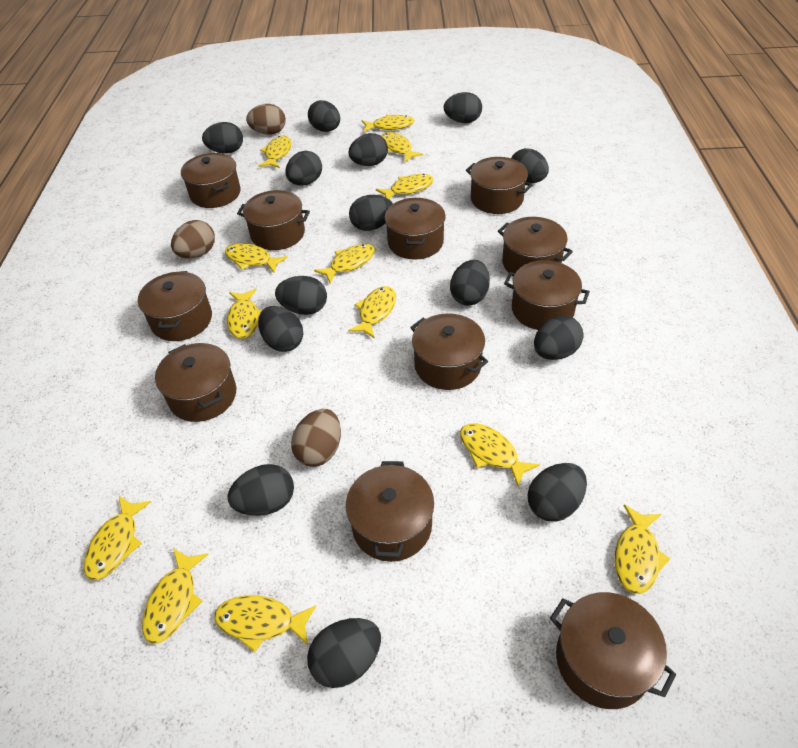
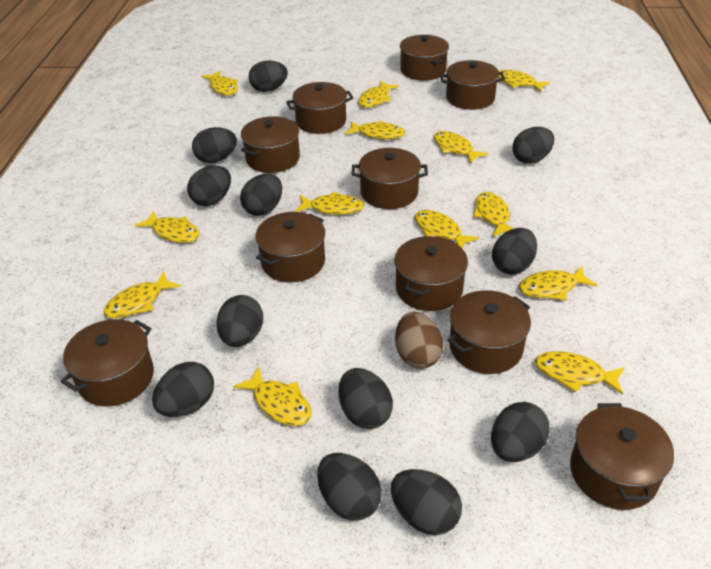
black egg: [202,122,243,153] [227,464,294,516] [258,306,303,352] [275,276,327,315] [285,151,322,186] [307,618,381,688] [308,100,340,132] [349,133,388,166] [349,195,393,231] [444,92,482,123] [450,260,490,306] [511,148,549,183] [528,463,587,522] [534,315,584,360] = 14 -> [152,362,214,417] [187,166,231,206] [192,127,237,163] [216,295,263,347] [240,174,282,216] [249,61,288,92] [317,453,382,520] [339,368,393,429] [391,469,462,535] [491,402,550,462] [492,228,537,275] [512,127,554,164] = 12
brown egg: [171,220,215,258] [246,104,286,135] [291,409,341,467] = 3 -> [395,312,443,369] = 1
brown pot: [138,271,212,341] [155,343,236,422] [181,153,241,208] [237,190,310,250] [346,461,434,562] [385,198,446,260] [410,313,488,390] [466,157,533,214] [498,217,573,273] [504,260,590,330] [550,592,676,709] = 11 -> [61,319,154,407] [241,116,300,173] [255,212,325,282] [286,82,353,134] [352,148,428,209] [394,236,468,311] [400,35,449,81] [440,60,505,110] [447,290,531,374] [570,403,674,510] = 10

